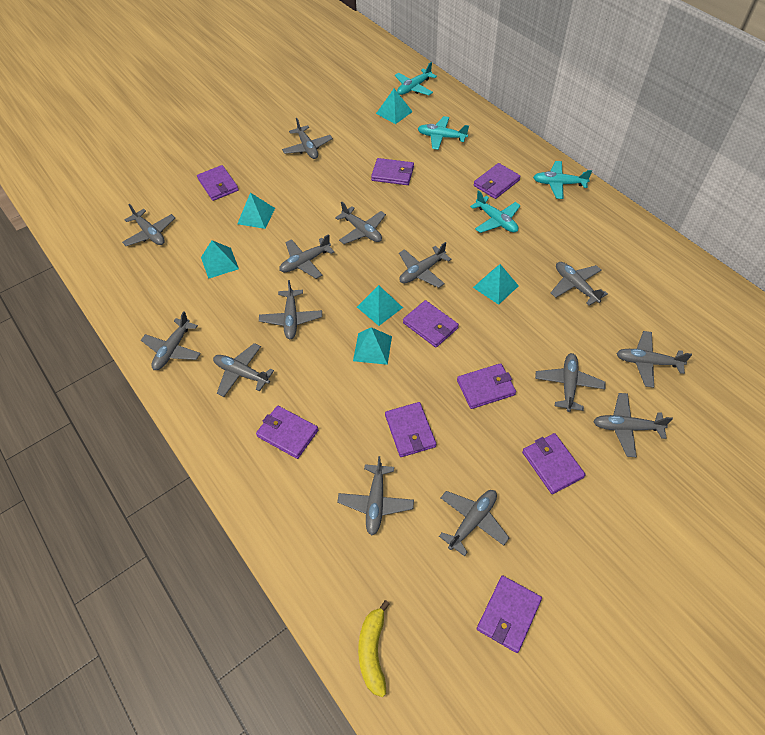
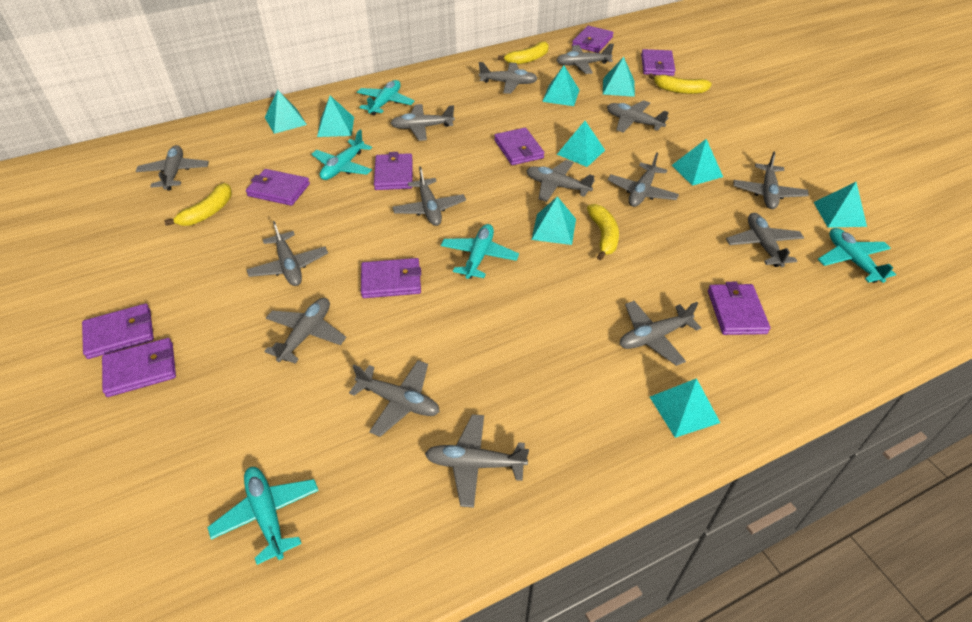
grey plane: [122,204,175,246] [141,311,201,370] [213,343,274,397] [259,280,322,339] [279,234,334,279] [282,118,333,159] [335,202,386,244] [337,456,414,536] [399,242,452,288] [439,490,509,557] [535,353,605,412] [550,262,608,306] [593,393,673,457] [616,331,692,388] = 14 -> [136,145,209,191] [246,221,328,286] [264,298,346,364] [349,360,440,437] [390,104,455,141] [392,166,466,226] [425,414,529,508] [479,62,538,94] [526,160,595,202] [557,44,614,74] [607,100,669,133] [607,153,679,207] [620,301,701,366] [726,213,804,267] [734,152,809,209] = 15
turquoise plane: [395,62,437,95] [418,116,469,150] [470,190,521,233] [533,161,592,199] = 4 -> [207,467,319,565] [312,129,372,180] [357,80,415,116] [441,224,519,279] [818,228,896,283] = 5
turquoise pyramid: [201,240,239,279] [237,193,275,229] [353,327,392,365] [357,285,403,326] [376,89,413,124] [473,264,519,305] = 6 -> [265,90,307,134] [317,96,354,137] [532,196,576,245] [542,65,579,106] [557,121,605,167] [603,57,635,97] [650,378,720,438] [672,139,723,186] [813,182,867,228] = 9
yellow banana: [358,600,390,697] = 1 -> [164,183,232,226] [498,41,549,64] [587,204,619,260] [649,73,712,94] = 4

